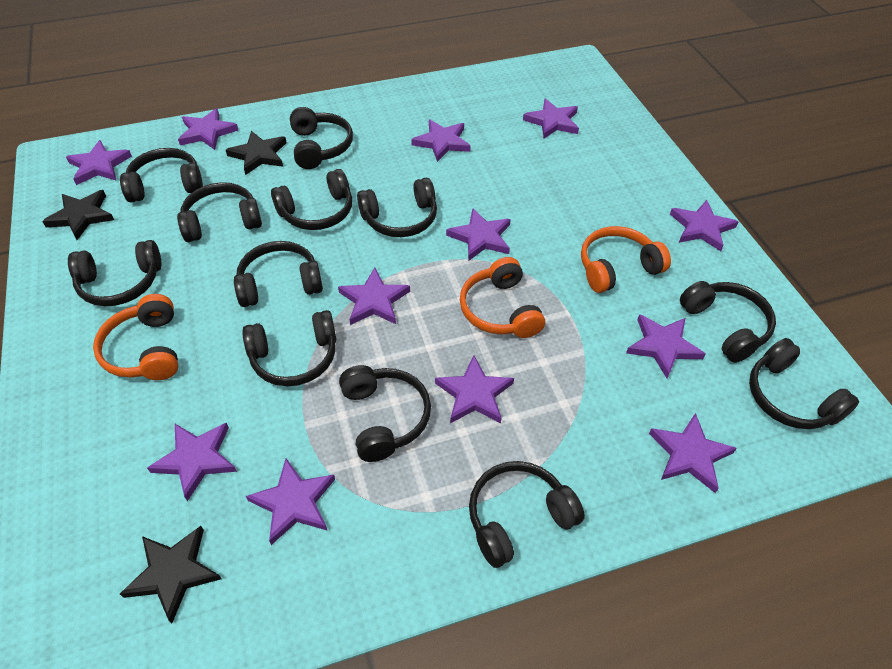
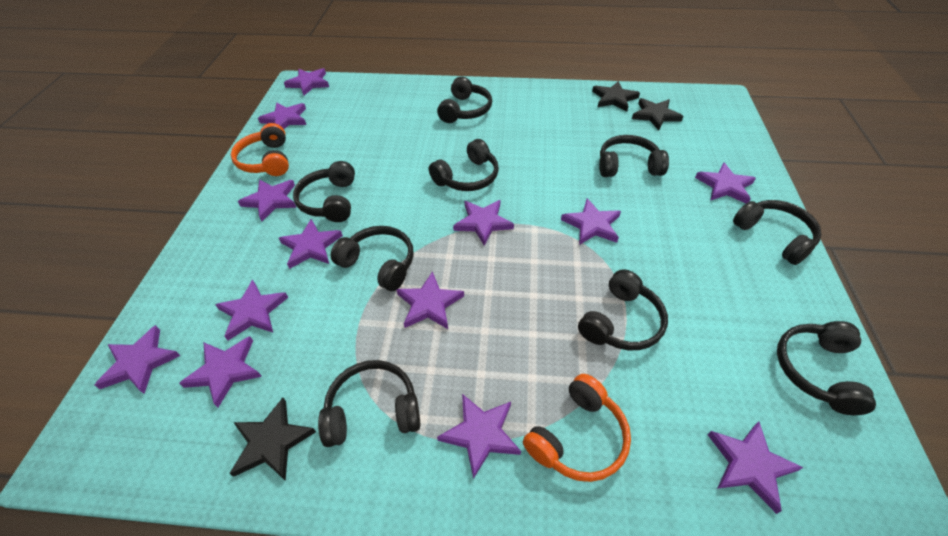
black headphones: [68,240,161,306] [120,148,203,202] [177,182,262,242] [234,241,323,307] [242,310,336,386] [271,169,352,230] [290,107,353,169] [339,365,431,462] [357,178,437,237] [469,461,585,568] [680,281,776,363] [749,338,859,429] = 12 -> [293,161,355,222] [318,360,420,447] [331,226,414,291] [429,139,499,191] [437,77,492,123] [578,269,668,350] [599,135,669,177] [733,200,822,265] [777,321,876,415] = 9
orange headphones: [93,294,178,380] [460,257,545,338] [581,226,671,293] = 3 -> [231,123,289,176] [523,374,631,482] = 2
purple star: [66,140,132,185] [147,423,237,501] [178,108,238,150] [246,458,335,545] [338,268,410,325] [411,119,471,162] [435,355,514,423] [446,208,511,261] [523,99,579,139] [626,314,705,378] [649,413,737,493] [670,200,738,251] = 12 -> [95,325,180,394] [179,336,262,408] [215,280,288,341] [238,179,296,221] [258,102,306,129] [279,219,343,269] [284,68,329,96] [396,271,464,329] [437,394,521,479] [453,200,514,246] [561,199,621,245] [695,162,756,203] [707,421,803,514] = 13

